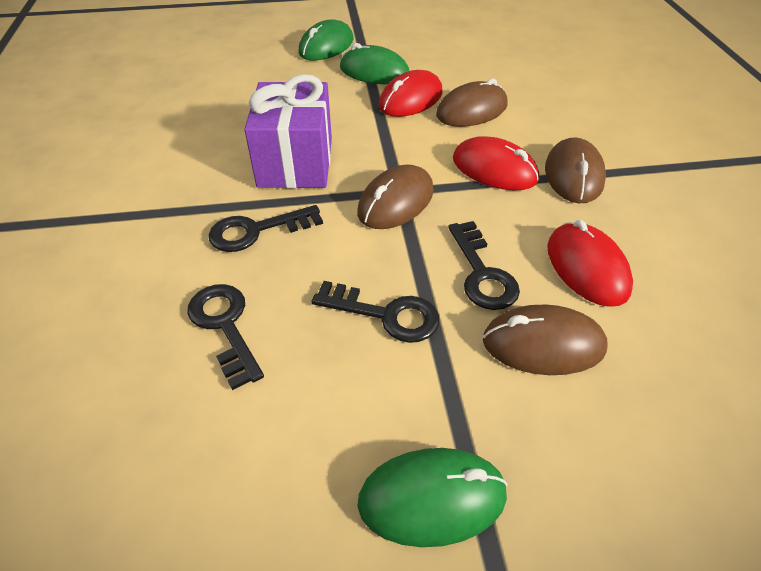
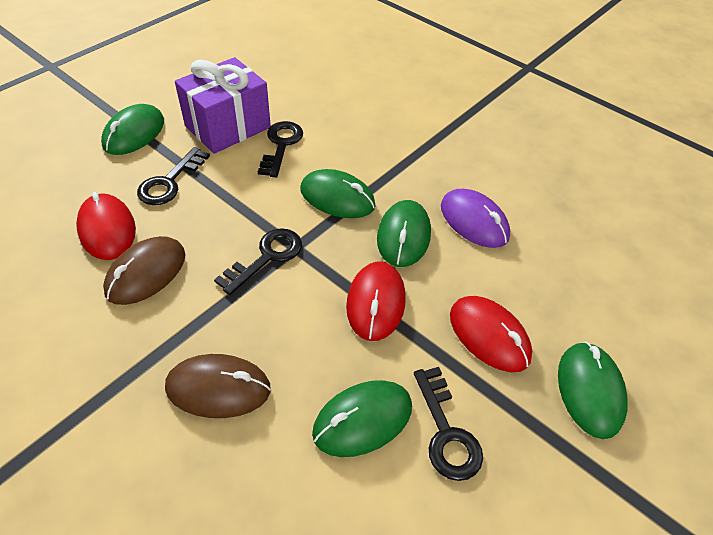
brown mouse: [357,165,434,229] [436,78,508,127] [483,304,607,375] [545,137,606,203] = 4 -> [103,236,185,305] [165,354,271,418] = 2
green mouse: [298,19,354,60] [340,43,409,84] [357,448,508,547] = 3 -> [101,104,164,155] [300,169,376,218] [312,380,412,457] [377,200,431,267] [558,342,628,439] = 5
purple mouse: none = 0 -> [441,189,510,248] = 1

